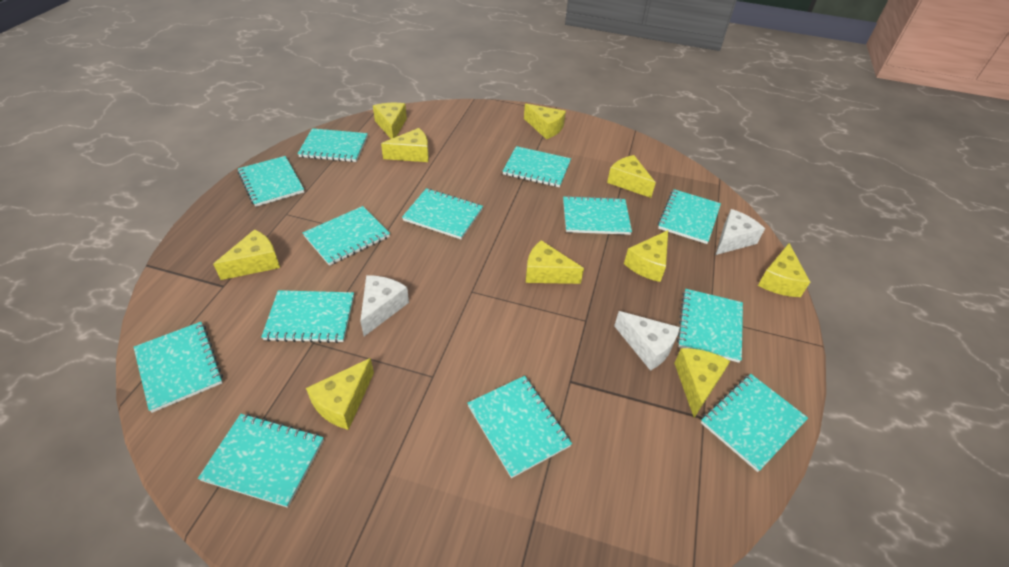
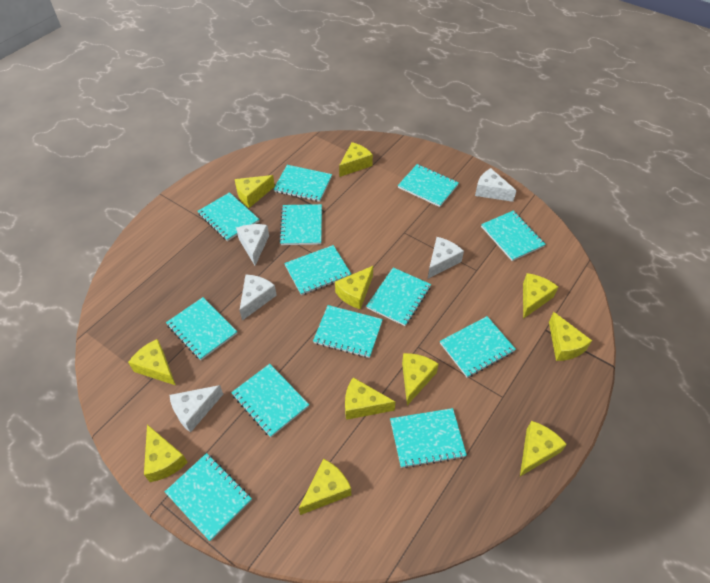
white cheese: [360,275,409,336] [614,311,680,371] [715,209,765,255] = 3 -> [170,385,223,433] [236,224,269,265] [239,275,277,321] [428,237,464,279] [475,168,517,202] = 5
yellow cheese: [213,229,280,280] [306,358,374,430] [373,103,407,139] [381,128,429,162] [524,104,566,139] [526,240,584,284] [607,155,656,198] [624,230,668,282] [674,348,730,418] [758,243,810,297] = 10 -> [128,339,176,385] [144,425,188,482] [235,175,275,208] [299,459,351,515] [335,266,373,309] [339,142,373,177] [345,377,396,420] [402,353,439,405] [520,421,567,476] [523,273,558,319] [549,312,592,361] = 11

